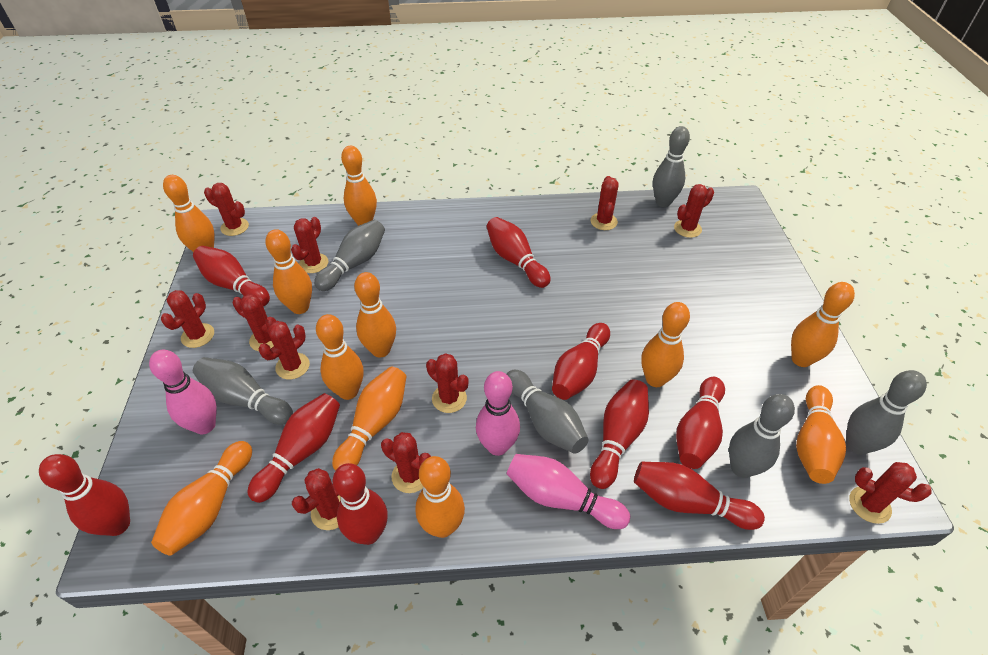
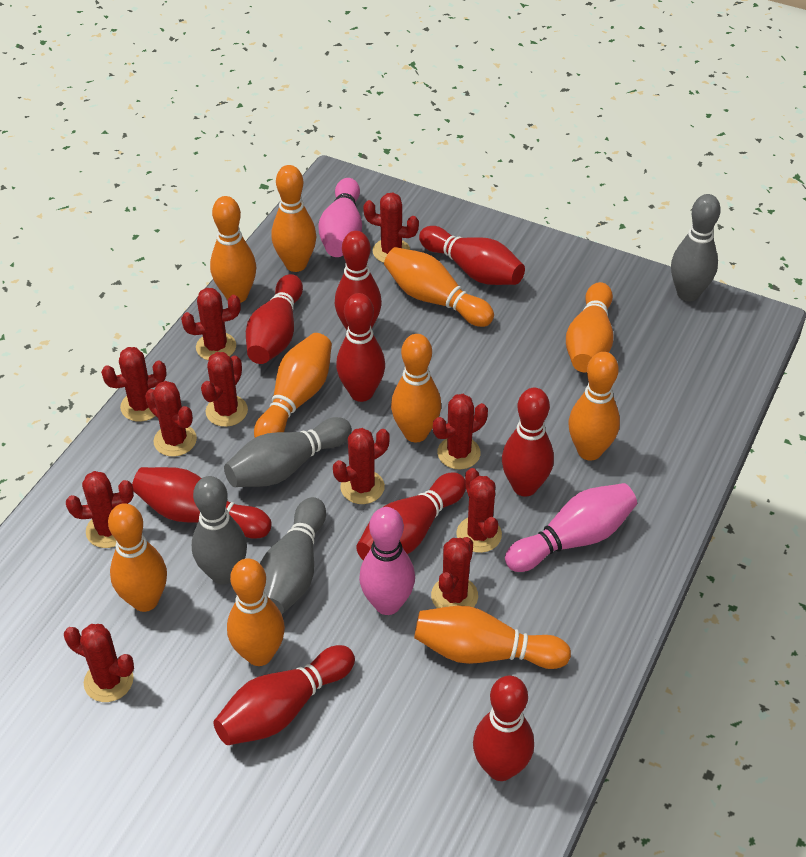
grey bowling pin: [193,357,293,425] [314,220,385,291] [507,370,589,454] [653,126,690,207] [729,394,795,478] [846,370,927,455] = 6 -> [192,476,247,585] [224,417,352,487] [260,497,326,614] [671,194,721,301] = 4
orange bowling pin: [151,441,252,556] [163,175,215,252] [265,229,312,314] [316,314,364,400] [332,367,406,471] [341,146,377,226] [354,272,396,358] [415,456,465,538] [641,302,690,387] [791,282,855,367] [796,385,846,484] = 11 -> [108,503,167,612] [210,196,256,303] [227,558,285,666] [254,333,332,438] [271,165,317,272] [384,247,494,327] [391,334,441,442] [414,606,571,669] [566,282,614,372] [569,352,620,461] = 10

